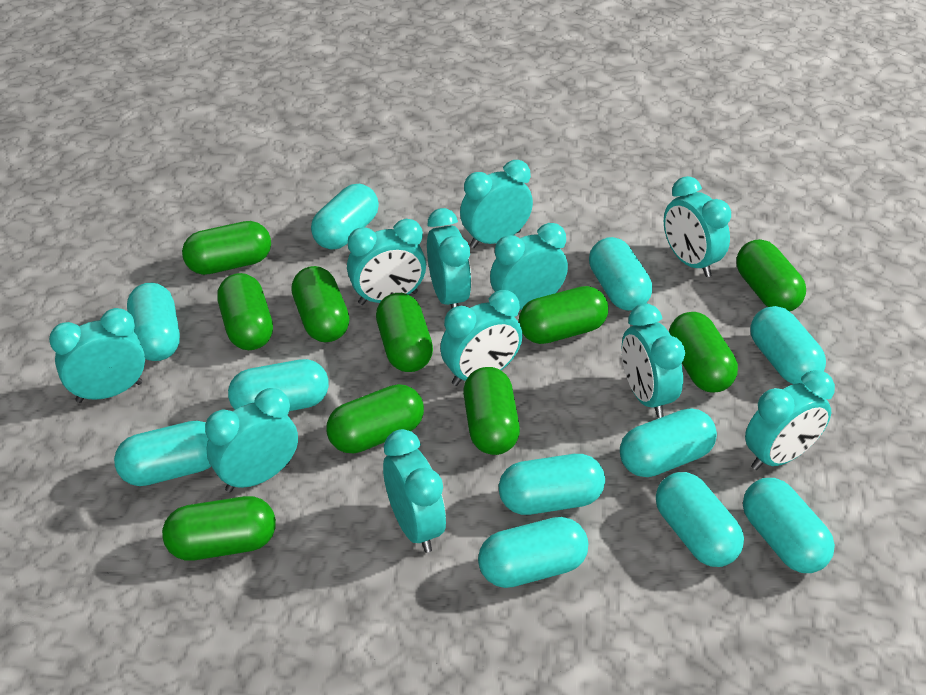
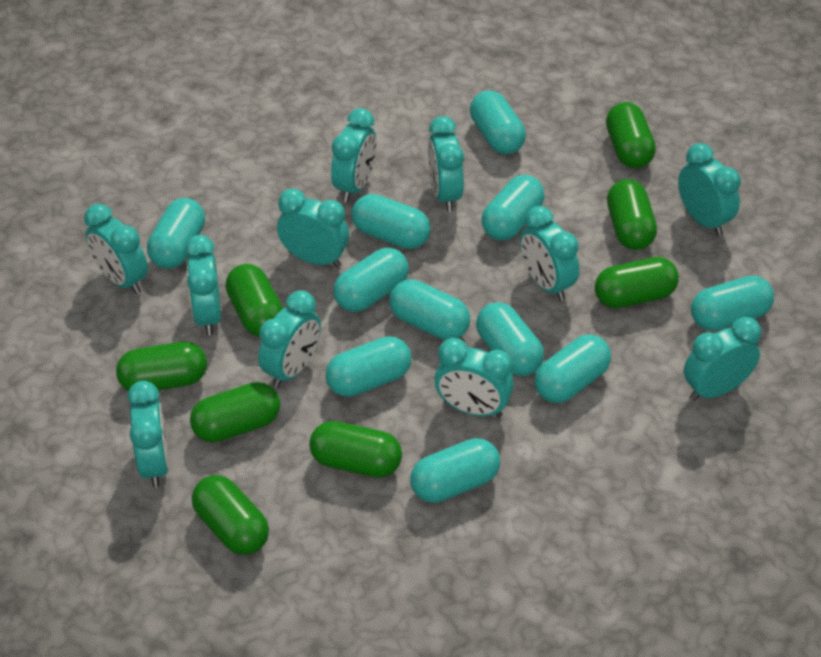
green capsule: [162,496,276,561] [182,221,271,275] [217,273,273,350] [291,266,349,342] [326,384,424,453] [376,293,433,372] [463,367,520,455] [519,286,608,344] [669,312,738,392] [736,239,806,312] = 10 -> [116,341,207,391] [190,382,280,443] [192,475,269,555] [225,264,283,337] [309,421,402,478] [595,257,679,308] [606,102,656,168] [607,179,657,250] = 8

